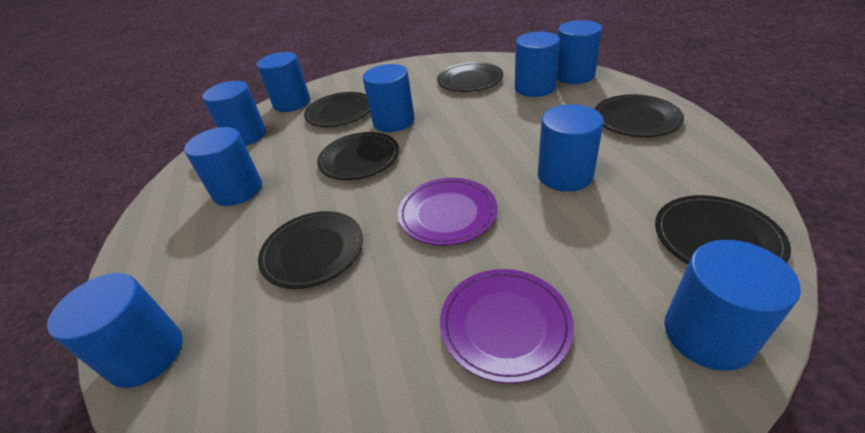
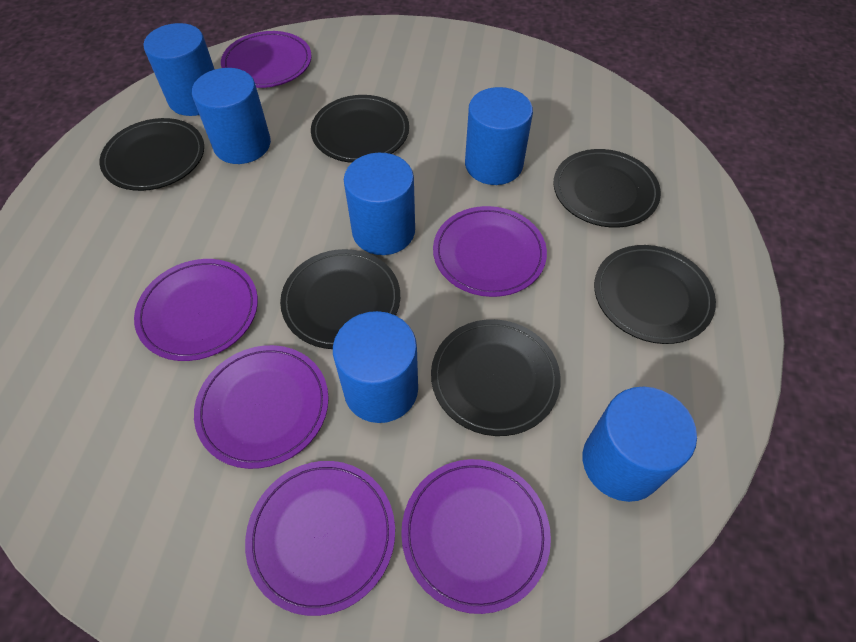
blue cylinder: [47,273,183,388] [184,127,262,206] [202,81,266,146] [257,52,310,112] [363,64,415,132] [515,32,560,97] [538,104,604,192] [557,20,602,84] [664,240,801,371] = 9 -> [143,23,215,116] [192,68,271,164] [333,311,418,423] [344,153,415,255] [465,87,533,185] [583,387,697,502] = 6
purple plate: [398,178,498,245] [440,269,574,383] = 2 -> [134,259,258,361] [194,345,329,469] [221,31,312,88] [245,461,395,616] [401,459,551,614] [433,206,547,297] = 6

